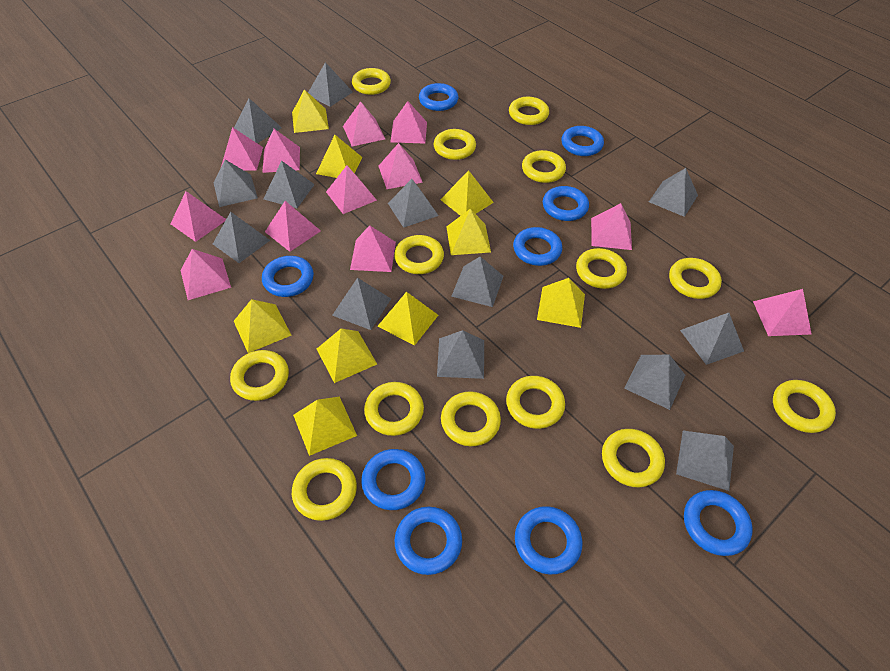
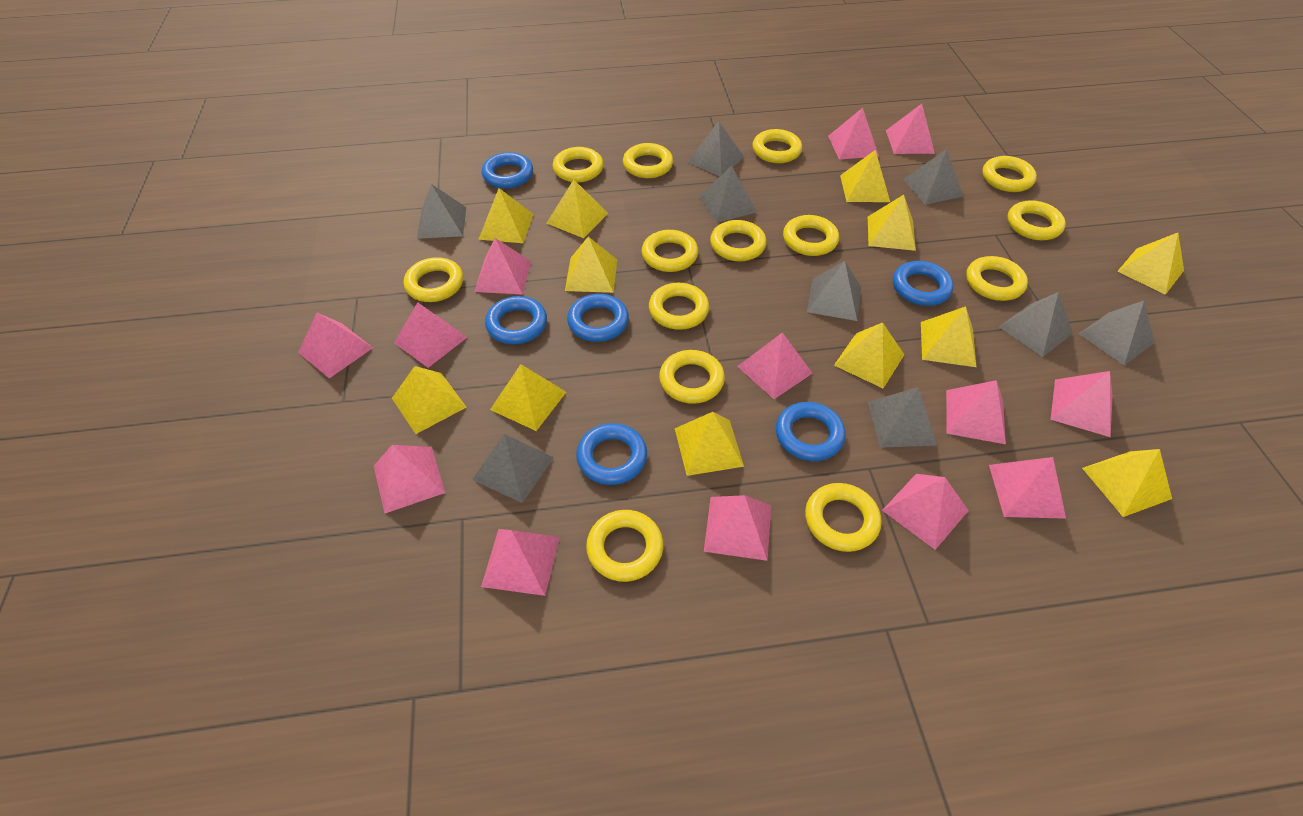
blue ring: [262,256,314,297] [361,449,425,510] [395,507,462,575] [419,83,458,111] [513,227,562,266] [515,506,582,574] [543,186,589,221] [561,126,604,156] [684,490,753,556] = 9 -> [482,152,533,188] [485,296,547,344] [567,294,629,342] [576,423,647,485] [776,402,846,461] [893,261,953,306] = 6
grey pyramid: [213,212,270,263] [214,160,258,207] [234,98,282,144] [263,161,315,208] [308,62,353,107] [332,278,391,330] [388,179,439,228] [437,330,484,379] [451,257,504,307] [624,355,685,410] [649,168,698,217] [676,431,734,491] [680,313,744,365] = 13 -> [417,184,466,239] [472,434,554,503] [687,121,744,176] [699,166,757,223] [807,261,861,321] [868,387,937,448] [903,149,963,205] [999,292,1073,357] [1079,301,1155,365] = 9
pink pyramid: [170,191,226,242] [180,249,231,300] [221,127,263,171] [262,129,300,173] [265,201,321,252] [326,165,377,214] [343,101,385,147] [350,225,396,272] [378,143,423,189] [390,101,427,143] [591,203,632,250] [753,289,812,336] = 12 -> [298,313,373,379] [374,445,445,513] [394,302,467,368] [474,238,531,295] [481,529,559,596] [704,495,771,561] [737,333,813,399] [828,108,879,160] [882,474,969,550] [886,104,935,154] [946,380,1006,444] [989,457,1066,519] [1051,371,1113,437] = 13
yellow pyramid: [234,299,291,353] [292,89,329,133] [293,397,357,456] [316,135,363,178] [317,328,377,383] [378,292,438,346] [440,170,494,216] [446,209,491,255] [537,278,585,328] = 9 -> [392,366,466,434] [478,188,533,243] [490,364,566,431] [546,180,608,238] [565,237,617,293] [675,412,744,476] [834,323,904,388] [840,150,890,202] [868,195,916,251] [921,306,977,367] [1082,449,1172,517] [1117,233,1184,295] = 12

